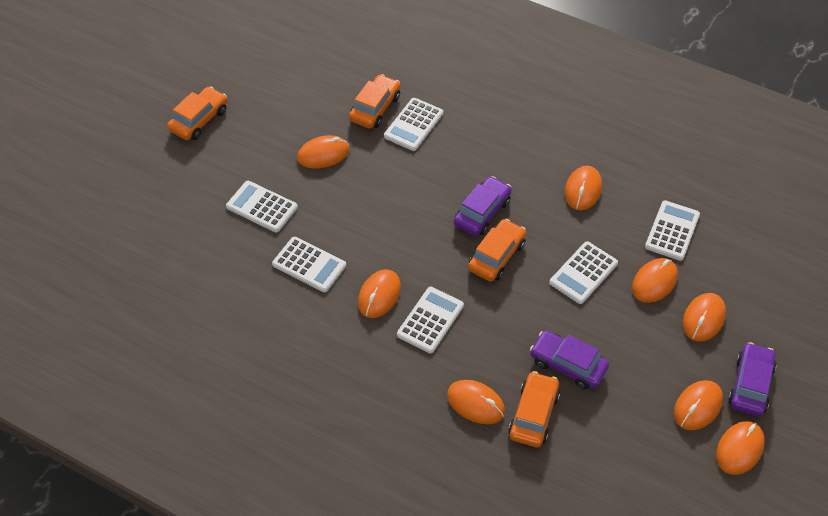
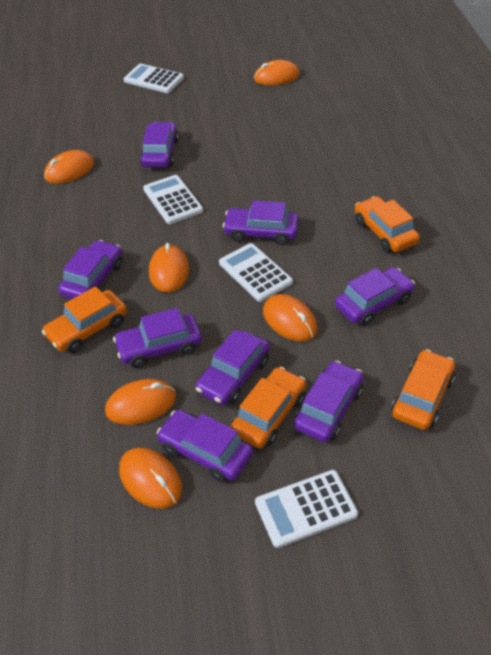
orange mouse: [297,135,350,169] [358,269,401,318] [447,380,505,424] [565,166,602,210] [632,258,678,303] [674,380,723,430] [683,293,726,341] [716,421,765,475] = 8 -> [44,150,94,183] [105,379,176,425] [119,448,182,509] [149,243,189,293] [254,60,300,86] [263,294,317,342] = 6
purple car: [454,176,512,236] [530,331,609,390] [728,342,777,416] = 3 -> [58,240,122,299] [113,308,202,368] [140,122,179,168] [157,410,253,483] [195,330,270,405] [223,200,299,245] [294,361,363,442] [335,267,415,326] = 8
white calculator: [226,181,298,233] [272,237,346,292] [384,98,443,151] [397,287,464,353] [549,241,618,304] [645,200,700,261] = 6 -> [124,63,184,93] [143,175,203,224] [219,243,293,302] [255,470,358,548] = 4

